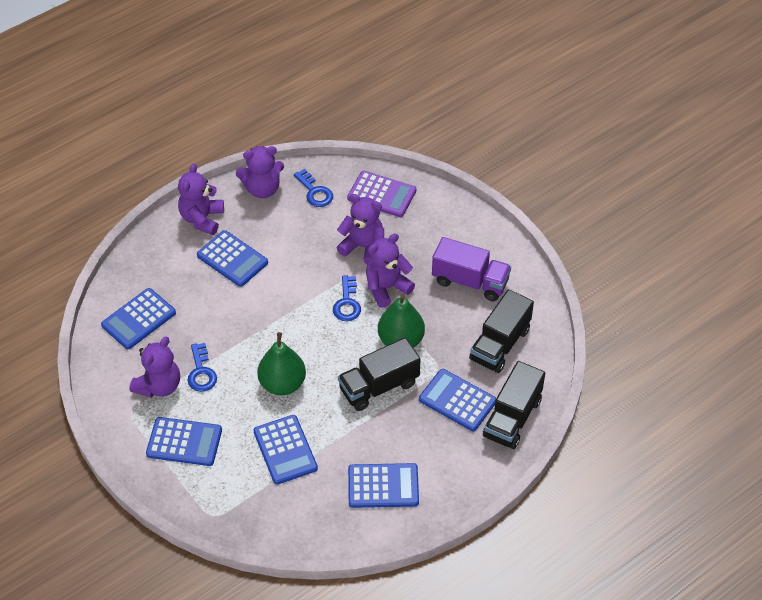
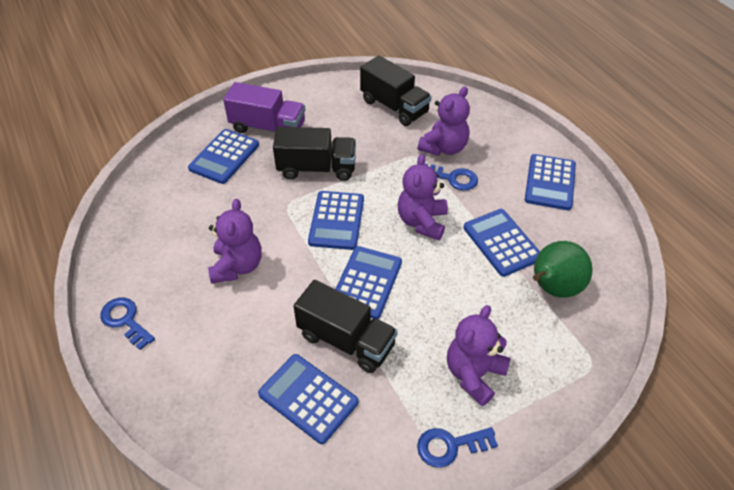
green pear: [257,332,306,395] [378,294,425,348] = 2 -> [533,241,593,298] = 1
purple calculator: [347,171,416,217] = 1 -> none = 0
purple teddy bear: [129,337,180,398] [178,163,224,235] [236,146,284,198] [337,194,384,264] [366,234,415,308] = 5 -> [208,199,262,284] [398,154,448,240] [418,86,470,156] [447,305,510,406] = 4

